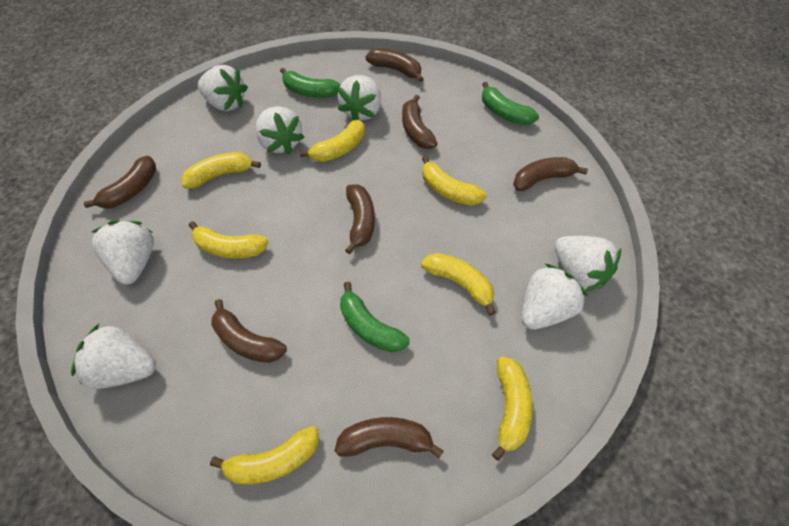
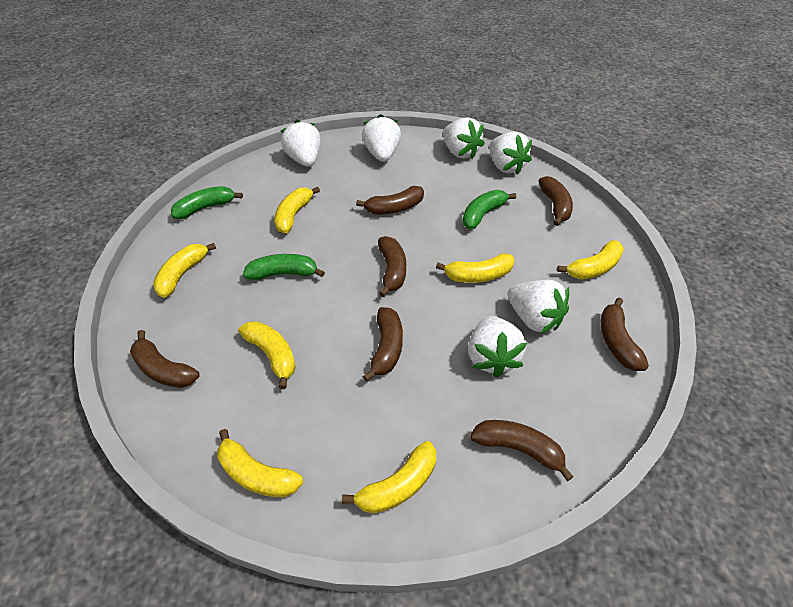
white strawberry: [71,324,156,389] [92,221,154,285] [197,65,248,111] [255,106,304,155] [338,75,381,120] [521,264,588,330] [555,236,621,292] = 7 -> [281,120,321,167] [362,114,401,162] [443,117,485,159] [468,316,527,378] [489,132,532,174] [508,280,569,334] = 6

